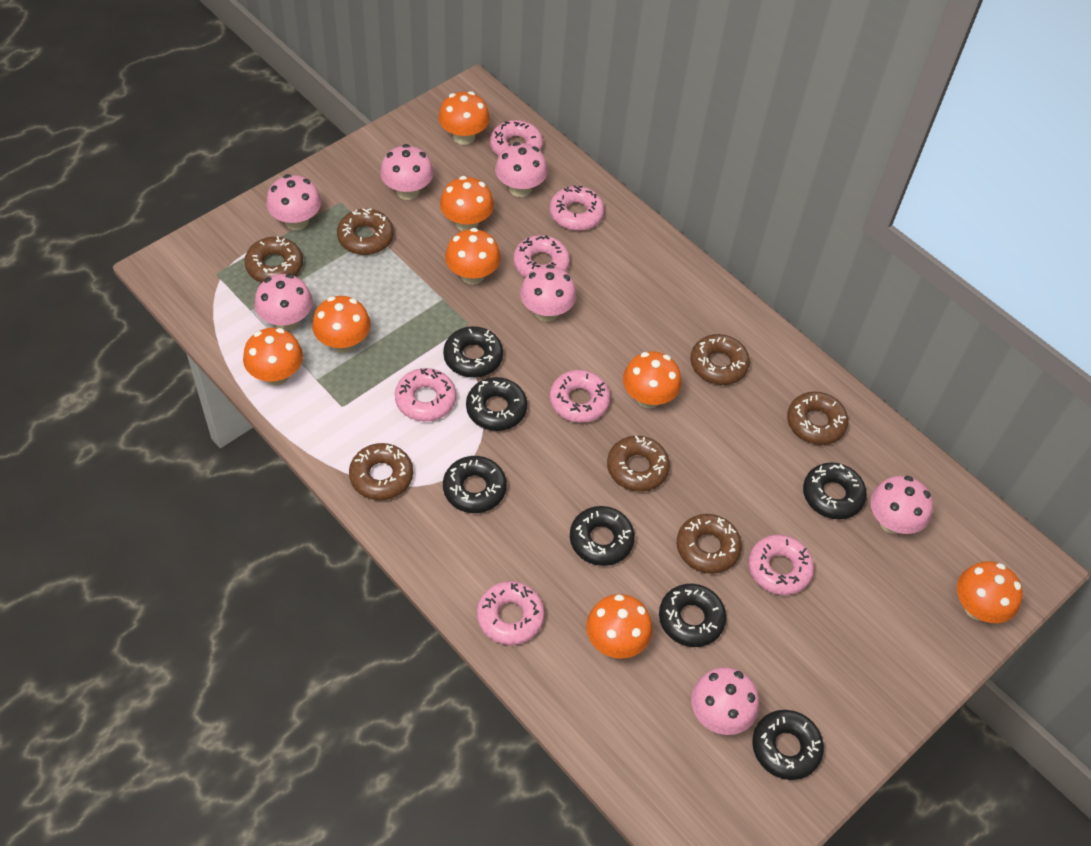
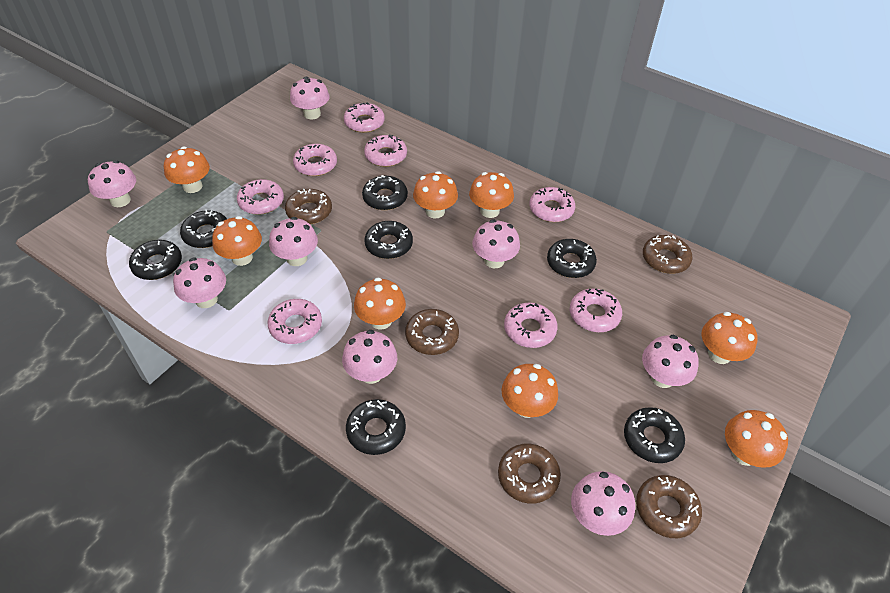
brown donut: [244,236,303,283] [337,208,394,255] [349,443,413,500] [607,435,670,492] [677,514,742,574] [690,334,750,385] [787,392,848,445] = 7 -> [285,189,332,224] [405,309,459,355] [498,444,561,504] [636,475,702,538] [643,235,692,274] = 5
pink donut: [395,368,456,421] [477,581,545,645] [490,120,543,156] [513,235,570,278] [549,185,604,231] [550,370,610,423] [748,535,814,595] = 7 -> [237,179,284,215] [267,299,322,344] [293,144,337,176] [344,102,385,133] [364,135,407,167] [504,303,558,348] [529,187,575,222] [570,289,622,332] = 8
pink mushroom: [255,274,313,331] [266,174,321,230] [380,144,434,200] [495,142,548,197] [520,264,576,322] [691,667,759,735] [870,476,933,534] = 7 -> [88,160,136,207] [173,258,226,308] [269,217,318,266] [290,77,330,119] [342,330,397,384] [472,219,520,269] [571,471,635,536] [642,335,699,388] = 8

